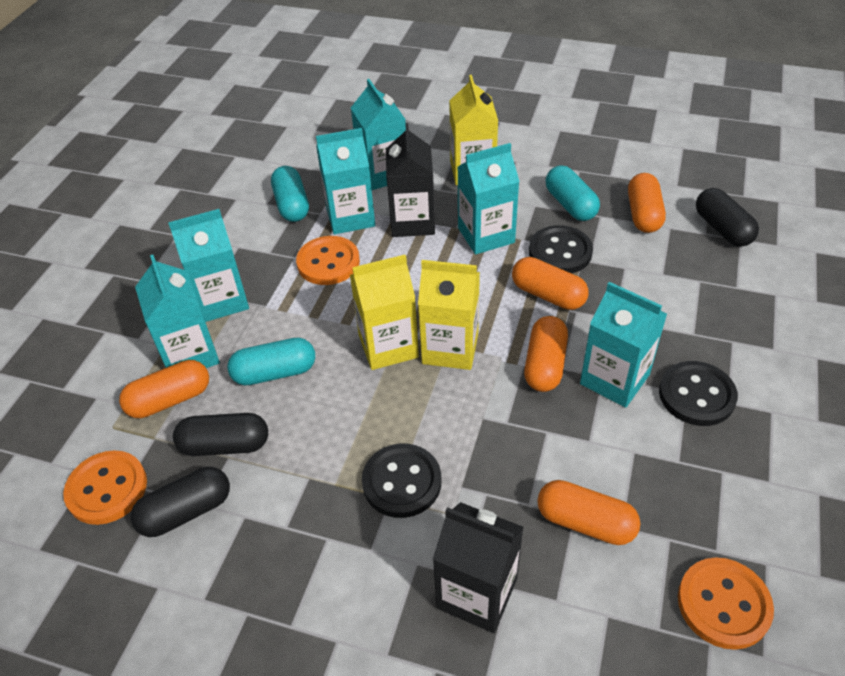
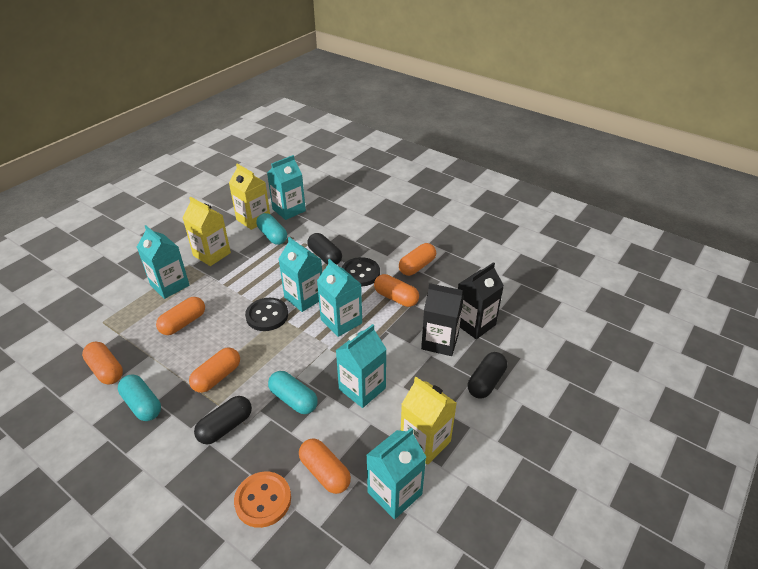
black button: [362,444,441,518] [529,225,593,274] [659,361,738,426] = 3 -> [245,298,288,331] [342,257,380,287] = 2
orange button: [63,450,147,525] [296,236,360,285] [678,557,774,650] = 3 -> [234,472,291,528] = 1
orange capsule: [119,360,209,418] [512,257,589,310] [524,316,568,392] [537,480,641,545] [628,173,666,233] = 5 -> [82,342,123,385] [156,297,205,335] [189,347,240,393] [299,439,351,494] [374,274,419,307] [399,243,436,276] = 6

